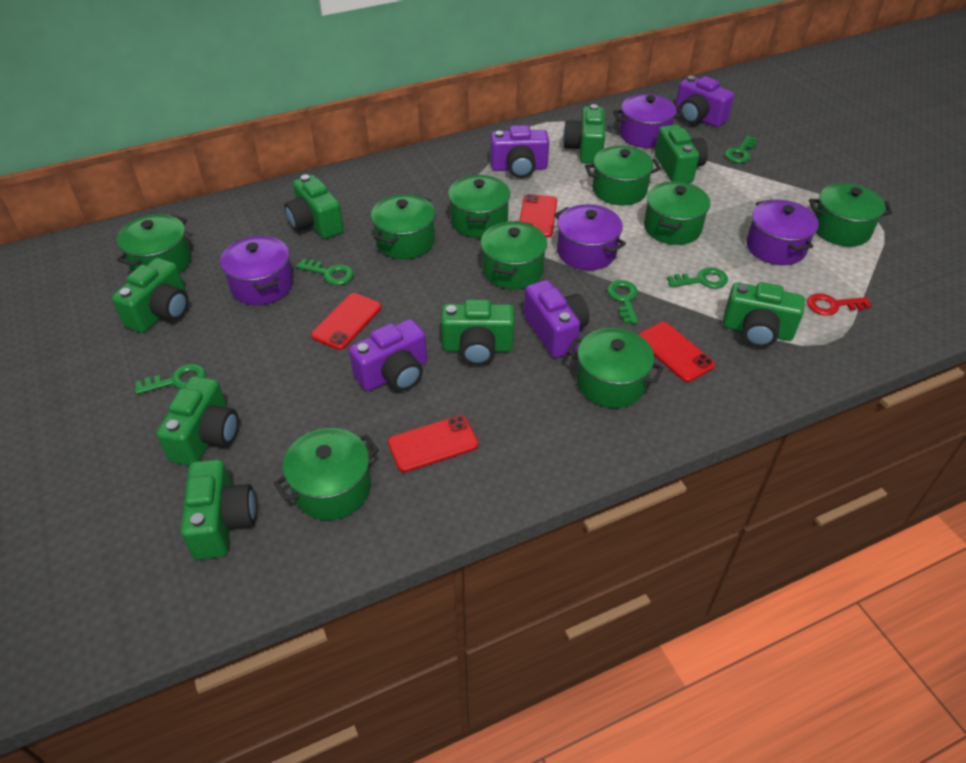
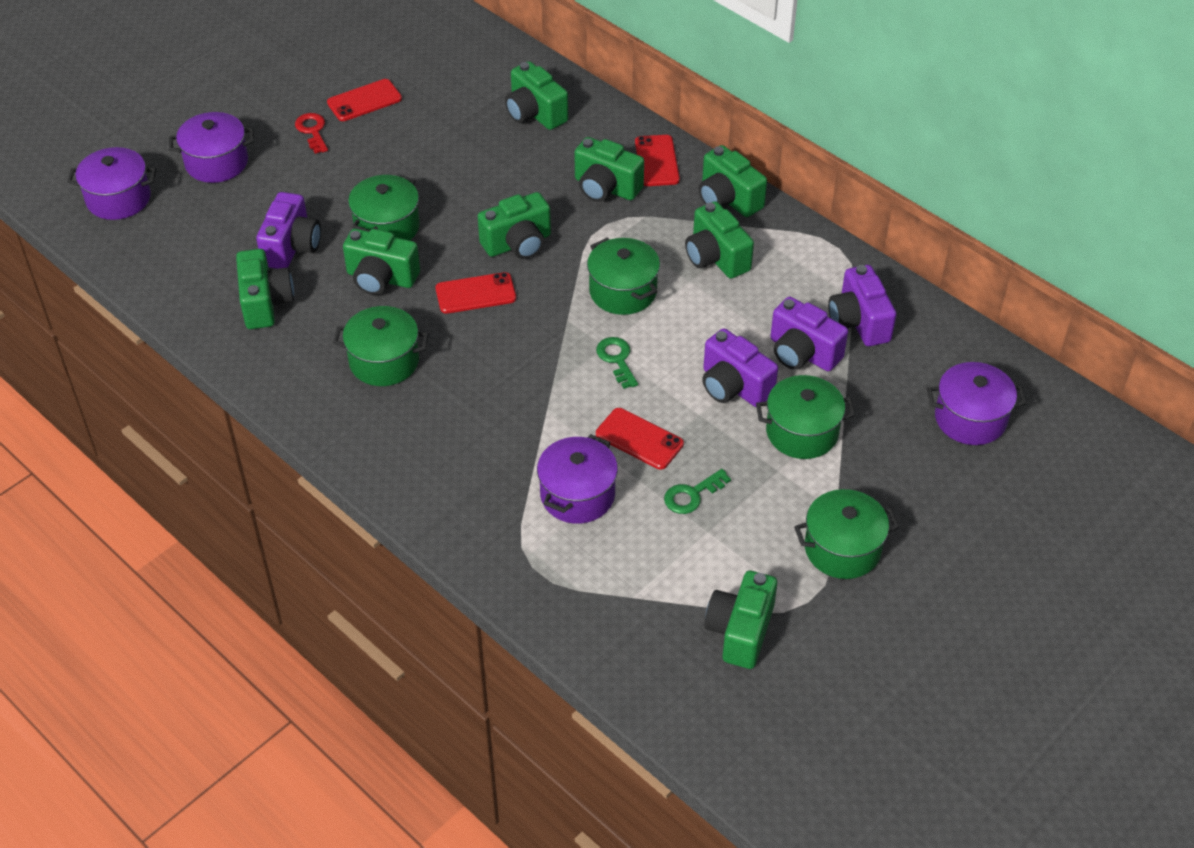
green key: [135,364,206,394] [296,259,354,285] [607,280,638,324] [667,267,728,288] [725,136,757,163] = 5 -> [596,337,638,389] [664,469,731,514] = 2
green pot: [117,214,192,273] [274,428,379,520] [371,194,435,259] [448,175,510,238] [481,221,547,289] [567,328,664,408] [585,146,661,205] [644,181,710,245] [809,183,893,246] = 9 -> [333,306,429,386] [348,174,420,240] [587,238,660,315] [756,375,855,459] [794,489,899,579] = 5

